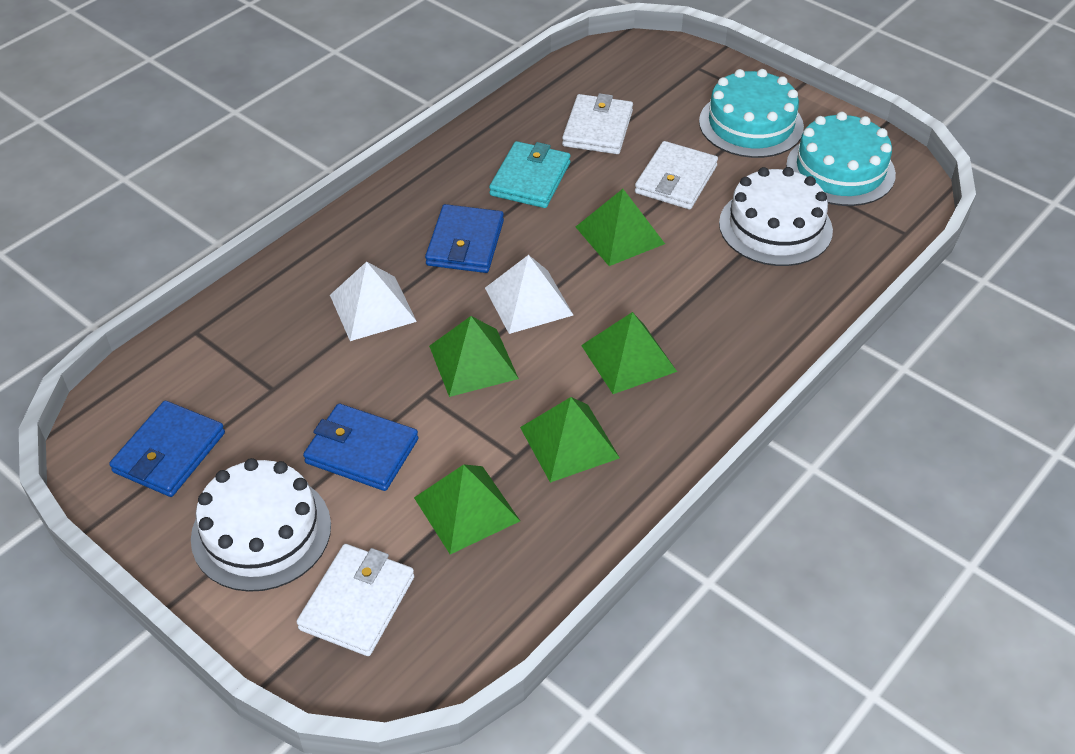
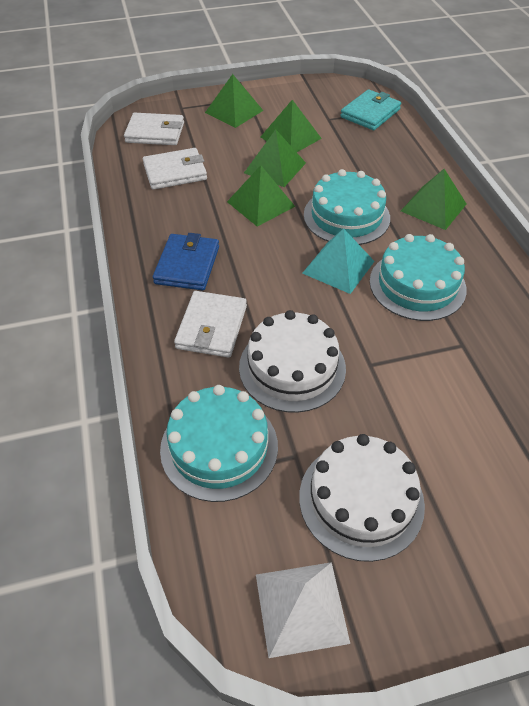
blue wallet: [109,401,225,497] [303,403,418,491] [425,204,504,273] = 3 -> [153,233,219,291] = 1
turquoise cake: [699,69,804,158] [786,112,896,206] = 2 -> [160,385,278,502] [304,169,390,245] [370,234,467,321] = 3
turquoise pyramid: none = 0 -> [302,228,375,294] = 1
white pyramid: [330,262,417,341] [485,255,573,334] = 2 -> [256,562,350,658] = 1

